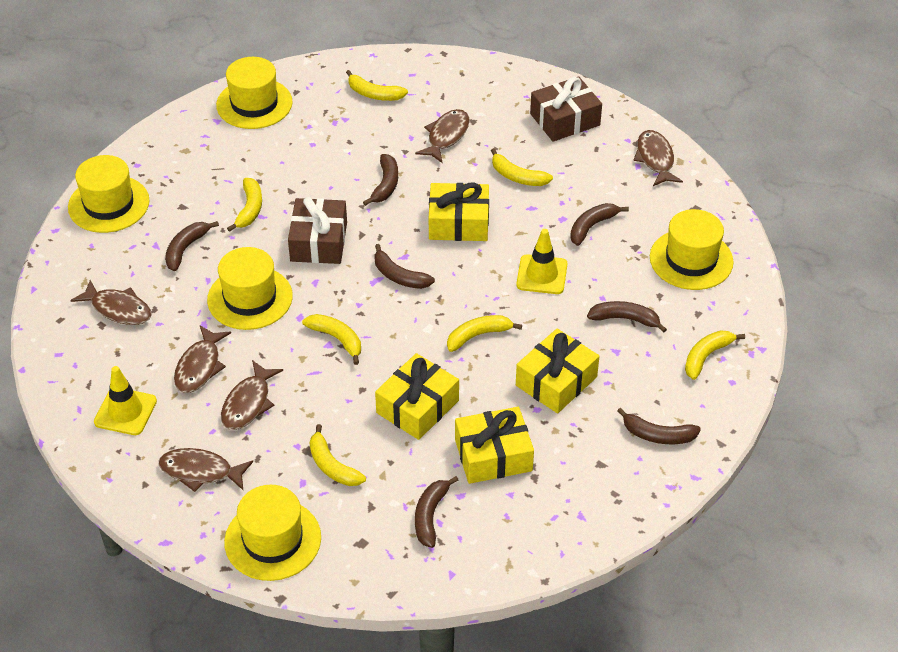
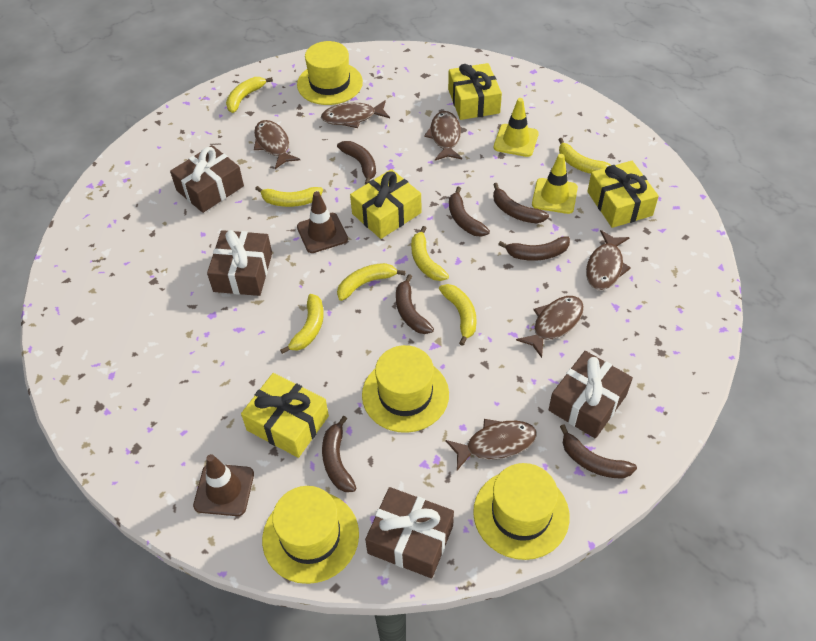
brown gift: [288,197,347,264] [530,76,602,142] = 2 -> [170,145,244,213] [207,230,272,296] [365,487,454,578] [549,351,633,439] = 4
brown traffic cone: none = 0 -> [193,454,254,516] [297,191,348,253] = 2
yellow hat: [68,155,149,233] [207,247,293,330] [216,57,292,129] [224,485,321,581] [650,209,734,290] = 5 -> [262,486,359,584] [297,41,363,105] [362,345,449,433] [473,463,570,560] = 4

